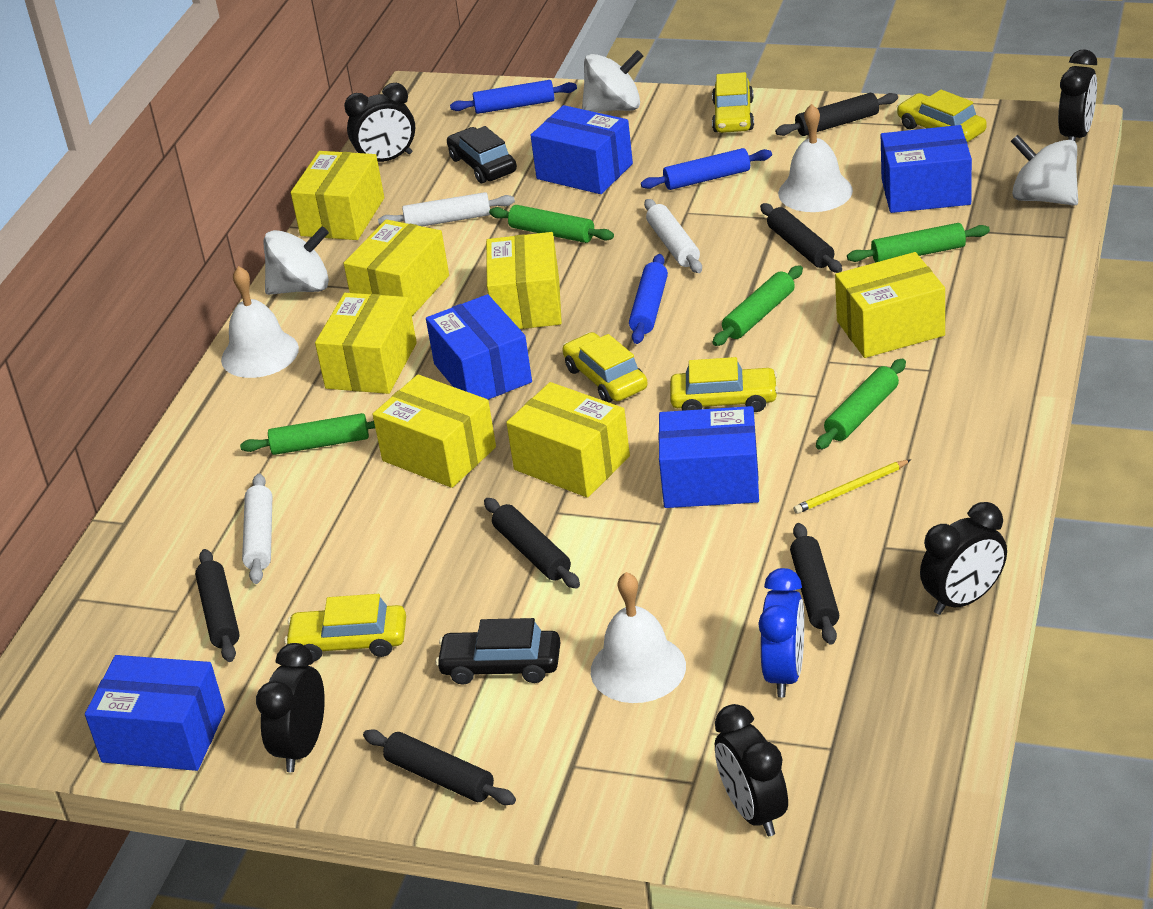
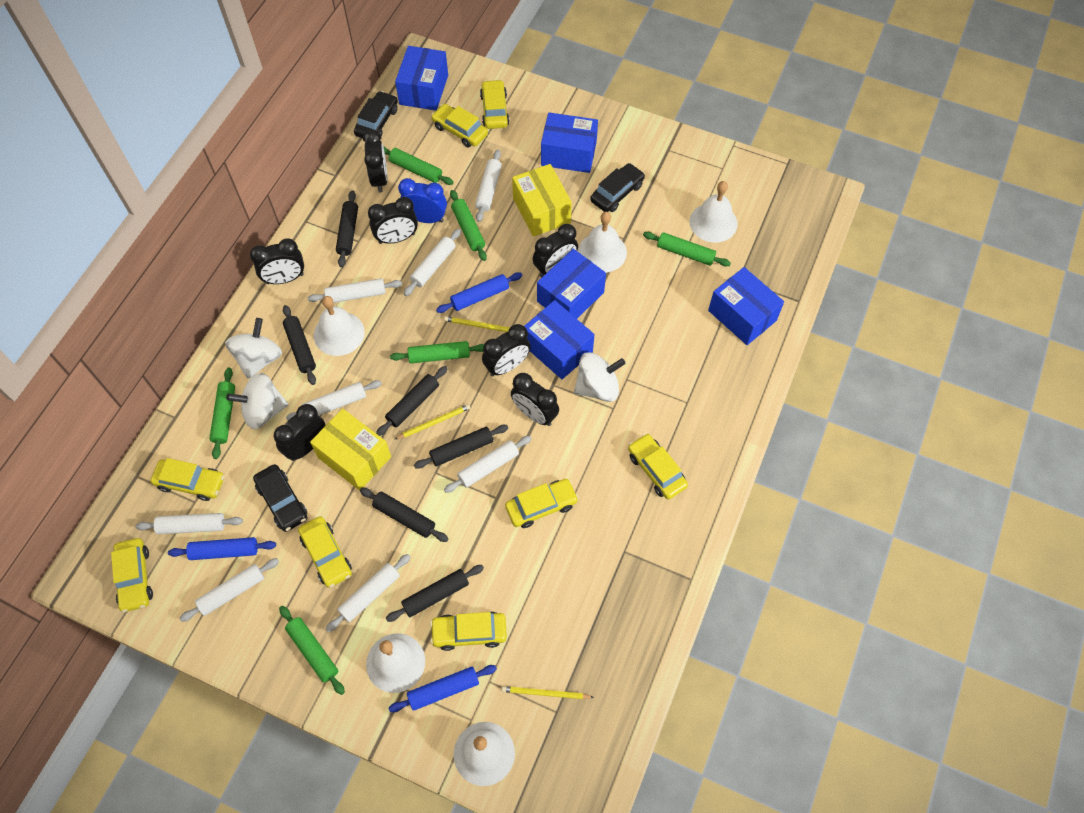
black car: [436,618,561,685] [447,126,517,183] = 2 -> [253,464,307,532] [354,91,398,138] [590,163,645,212] = 3
black clock: [256,643,325,772] [344,83,415,162] [715,704,788,836] [920,502,1007,615] [1058,49,1097,141] = 5 -> [250,238,304,284] [274,404,325,461] [363,129,388,193] [368,197,418,244] [482,324,531,376] [511,373,559,426] [533,224,578,277] = 7
green rolling pin: [240,413,375,455] [489,205,614,243] [712,265,803,346] [816,359,906,450] [847,223,990,263] = 5 -> [209,367,235,459] [279,606,345,695] [383,146,454,185] [390,341,484,363] [450,190,487,261] [643,232,731,267] = 6
white bell: [221,266,299,378] [591,572,686,703] [778,104,853,212] = 3 -> [314,296,365,356] [366,633,425,693] [454,722,515,786] [578,212,627,273] [690,181,738,243] = 5
white rolling pin: [242,474,272,584] [378,192,515,226] [644,199,702,273] = 3 -> [136,513,243,534] [179,558,279,622] [286,380,382,421] [308,278,402,303] [326,554,410,632] [404,229,461,296] [444,436,532,493] [475,150,502,222] = 8
yellow box: [291,151,384,240] [315,293,417,394] [343,219,449,316] [372,374,496,488] [486,232,562,329] [506,382,630,498] [835,252,945,358] = 7 -> [310,409,391,490] [512,164,572,237] = 2
yellow car: [284,594,406,661] [562,332,648,402] [670,357,778,412] [712,72,754,133] [897,90,987,142] = 5 -> [111,538,153,612] [151,458,224,501] [298,517,352,588] [430,612,507,651] [431,104,488,147] [480,79,509,129] [505,479,579,528] [628,433,688,499] = 8
yellow pencil: [793,460,911,514] = 1 -> [395,404,471,439] [444,316,510,332] [501,686,594,699] = 3

